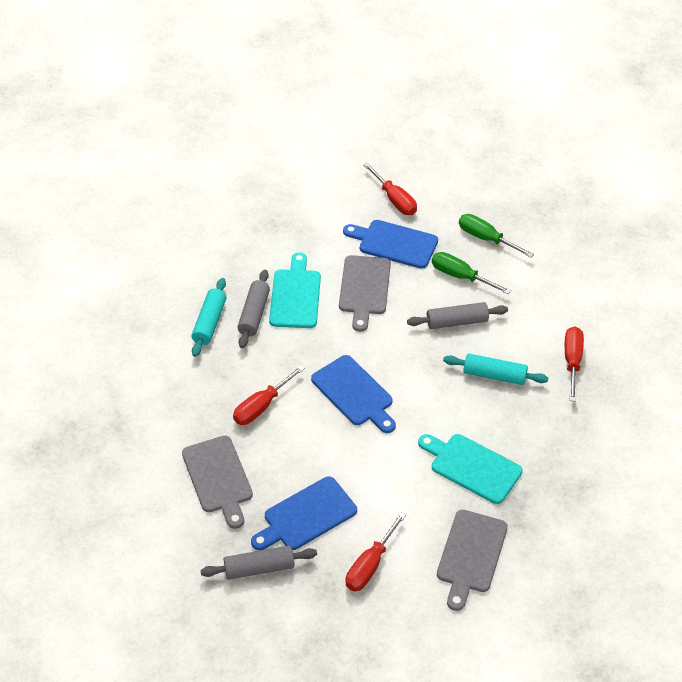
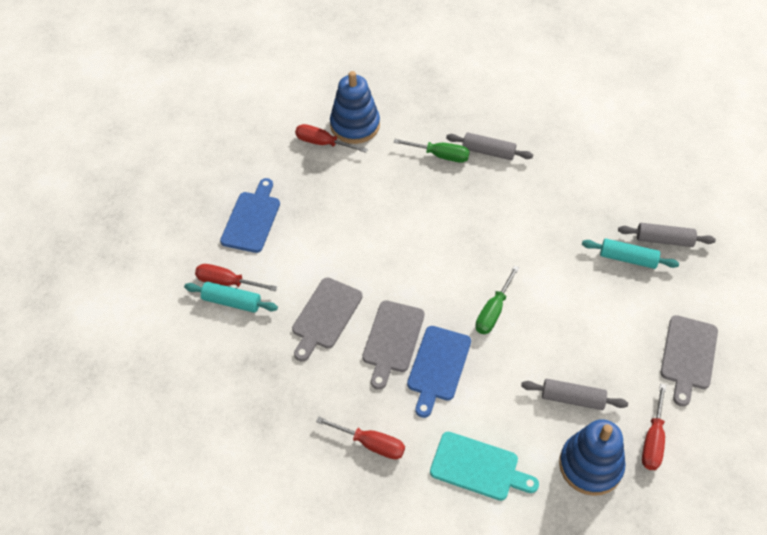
blue cutting board: [251,476,357,550] [311,355,396,433] [343,220,438,269] = 3 -> [220,178,280,253] [407,326,471,418] = 2
blue stacking toy: none = 0 -> [330,71,380,144] [559,419,626,496] = 2
turquoise cutting board: [269,253,321,328] [418,434,523,504] = 2 -> [430,432,539,501] = 1

